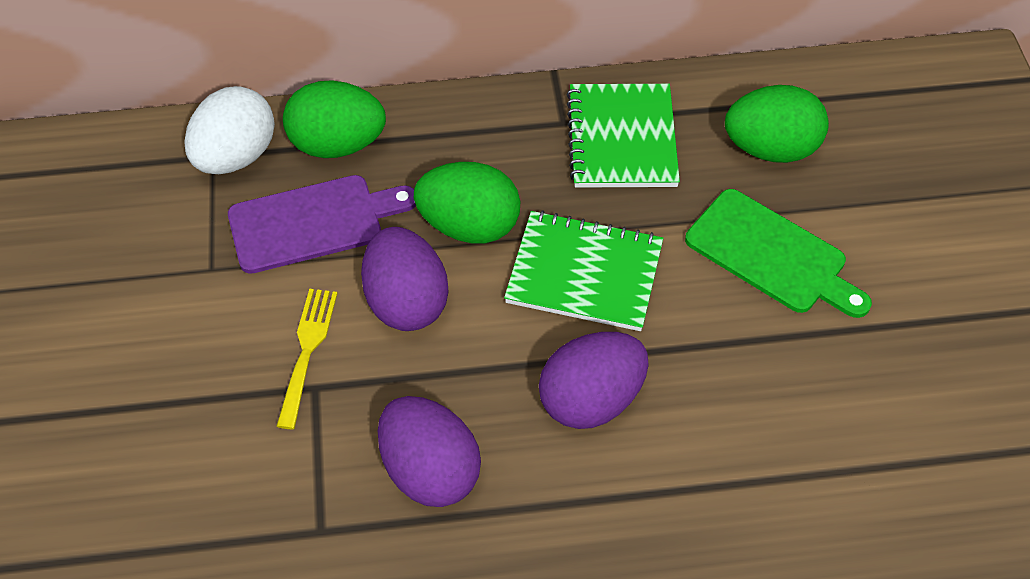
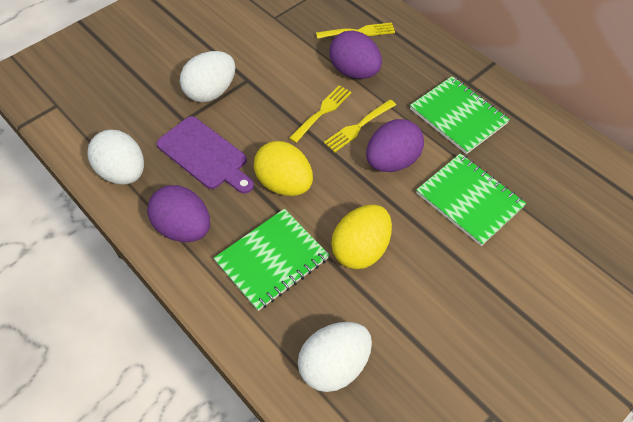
green cutting board: [685,189,872,318] = 1 -> none = 0
green egg: [283,80,386,158] [414,162,520,244] [725,85,829,163] = 3 -> none = 0
green notebook: [504,210,663,331] [566,84,680,188] = 2 -> [214,209,329,311] [410,76,510,154] [416,153,526,246] = 3
white egg: [184,86,275,174] = 1 -> [87,130,144,184] [180,51,235,102] [298,322,372,392] = 3
yellow egg: none = 0 -> [254,141,313,196] [331,205,392,269] = 2
yellow fork: [276,289,338,429] = 1 -> [289,85,352,143] [316,23,395,39] [324,99,396,152] = 3

